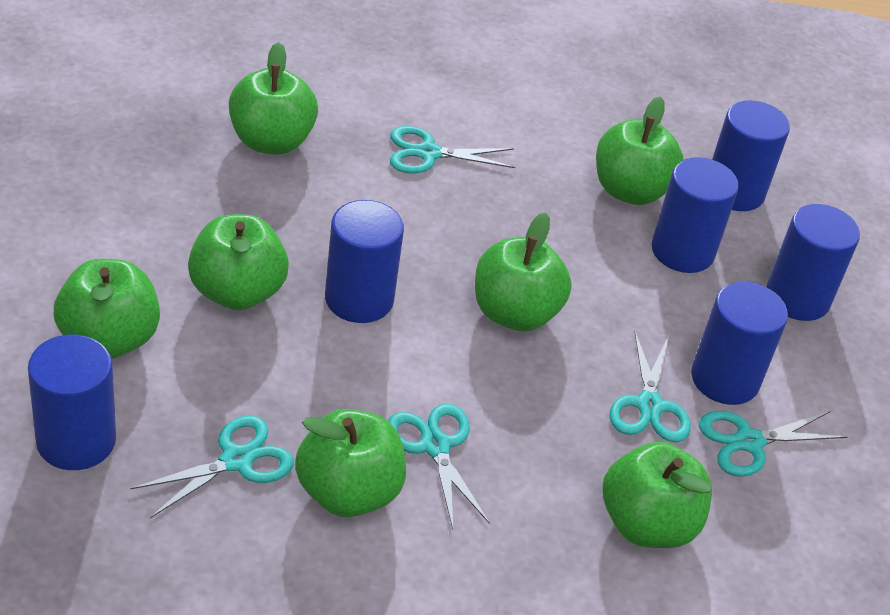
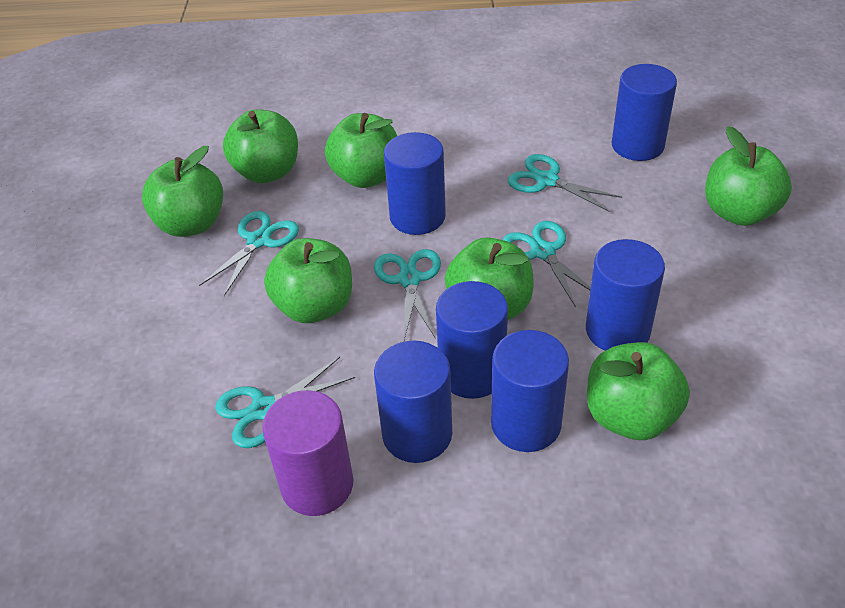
purple cylinder: none = 0 -> [262,390,353,516] = 1

